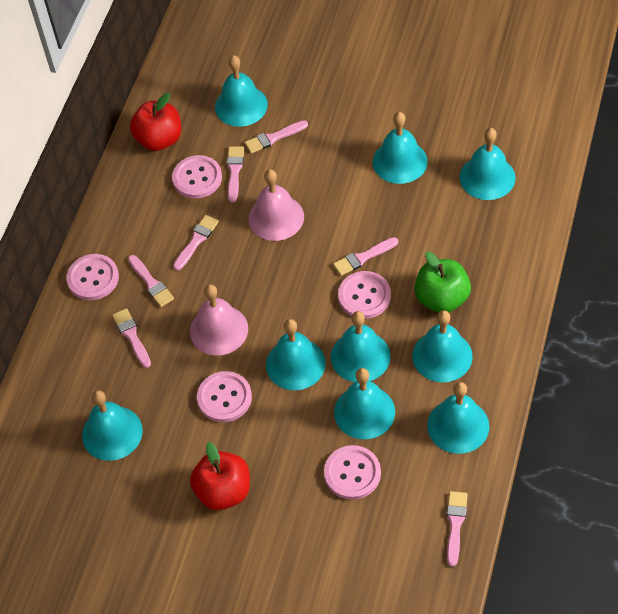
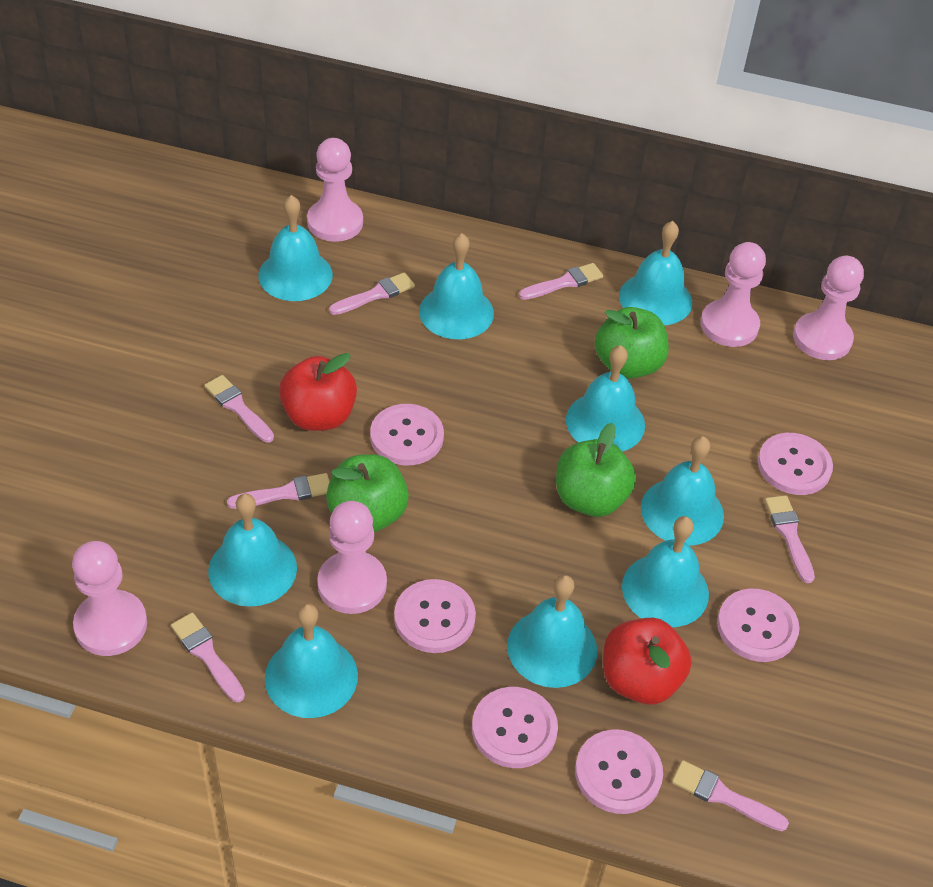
green apple: [414,251,471,313] = 1 -> [326,454,409,533] [556,423,636,517] [595,307,669,379] = 3
pink bell: [190,284,248,356] [248,169,304,241] = 2 -> none = 0
pink button: [66,254,119,300] [172,155,222,198] [197,371,252,422] [324,445,381,500] [338,271,391,319] = 5 -> [370,404,444,465] [394,579,476,653] [472,687,558,768] [575,729,663,814] [717,589,800,662] [758,433,833,495] = 6
pink pawn: none = 0 -> [72,541,147,656] [307,138,363,242] [317,501,387,614] [701,242,766,347] [793,256,864,360] = 5

